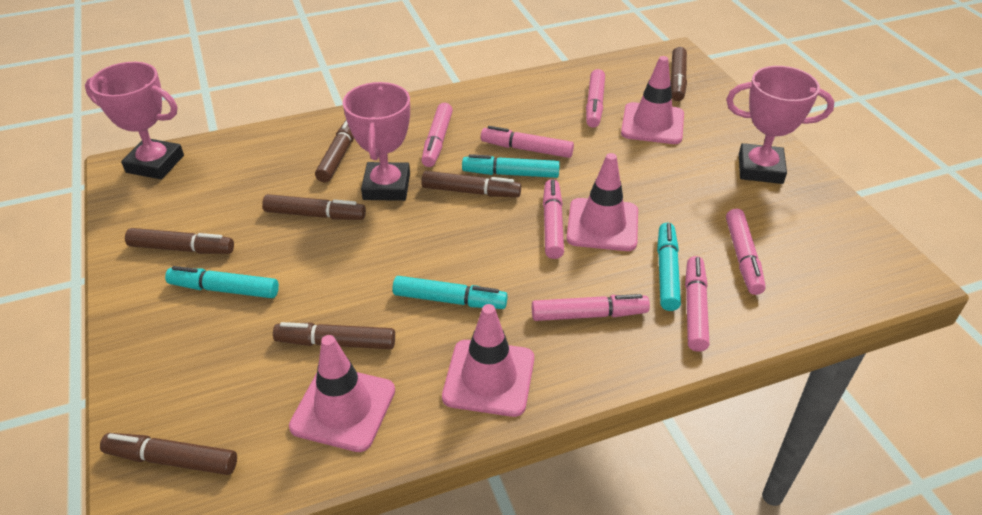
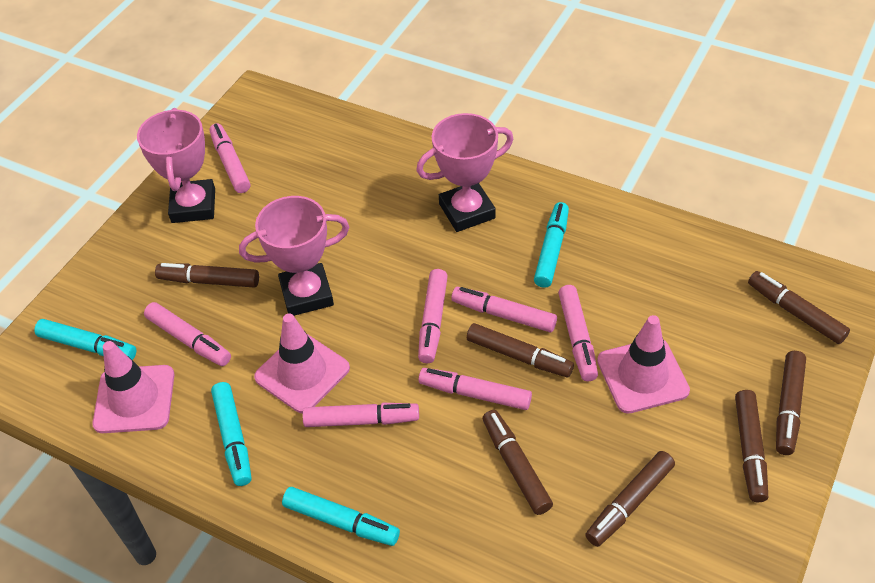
pink traffic cone: [289,335,395,452] [442,304,534,417] [566,153,638,251] [621,56,684,144] = 4 -> [92,341,174,433] [254,313,350,413] [597,315,690,414] = 3

